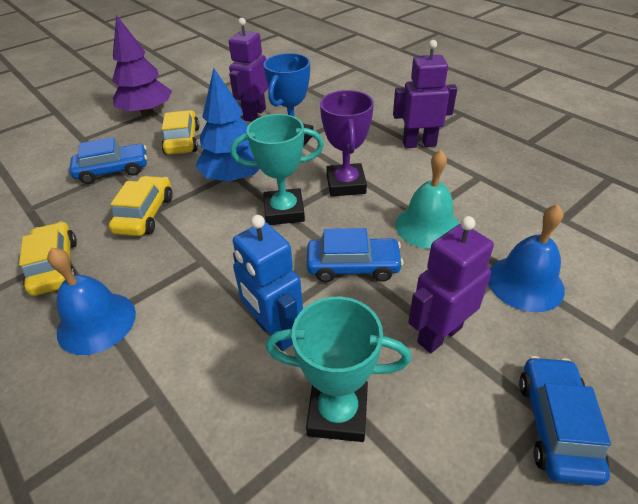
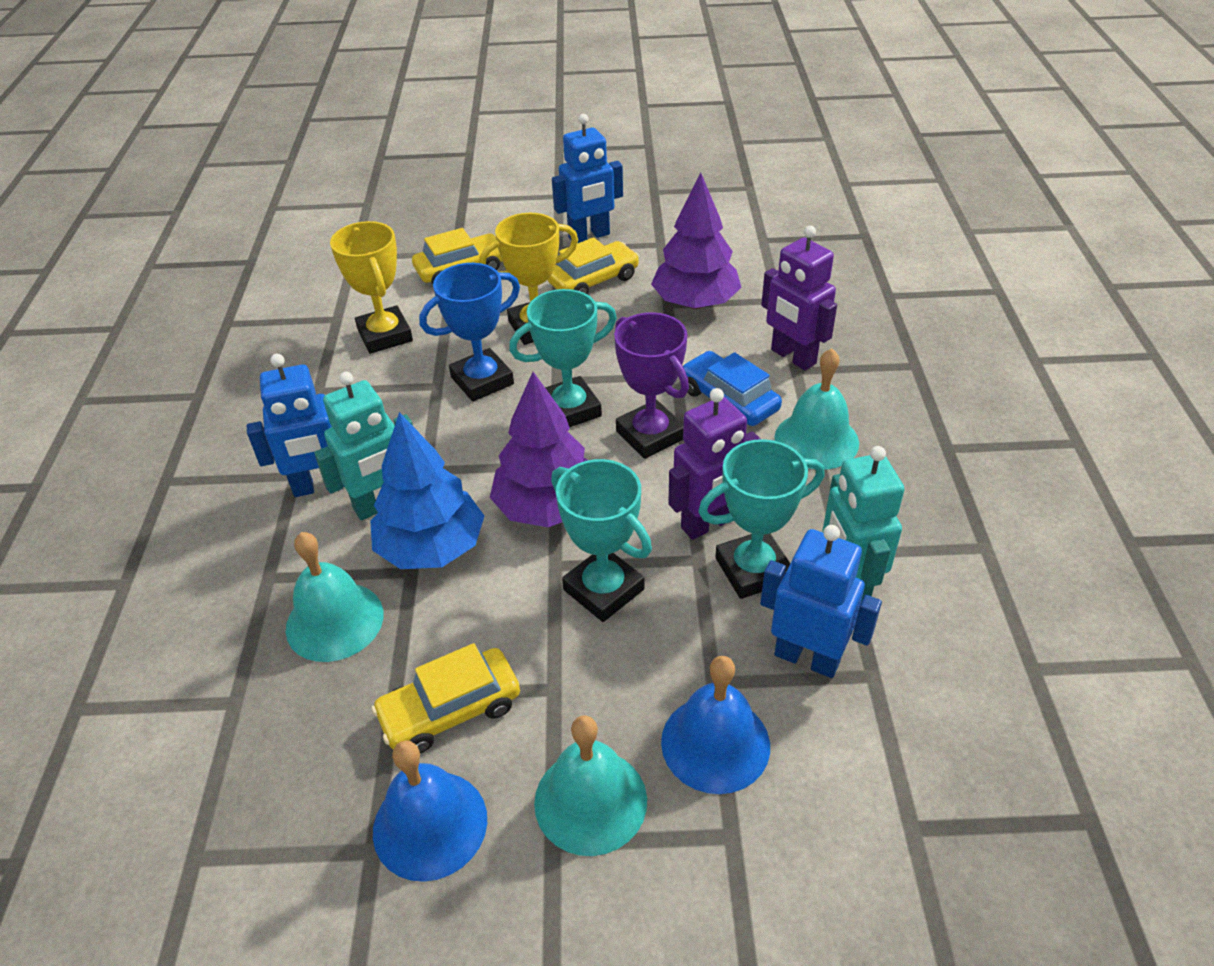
blue car: [69,137,147,184] [306,228,403,282] [519,356,611,486] = 3 -> [682,351,782,426] = 1
blue robot: [233,215,303,351] = 1 -> [247,354,344,497] [552,114,623,243] [760,525,882,678] = 3
purple robot: [229,18,269,122] [393,40,457,148] [408,216,494,353] = 3 -> [668,388,760,540] [761,226,837,371] = 2
purple tree: [112,15,172,116] = 1 -> [490,372,588,527] [651,173,742,309] = 2
turquoise bell: [395,150,459,249] = 1 -> [286,532,383,662] [534,715,647,856] [775,348,859,470] = 3
turquoise robot: none = 0 -> [314,372,413,520] [822,446,904,602] = 2
turquoise trophy: [231,114,324,225] [266,297,411,442] = 2 -> [509,289,617,427] [551,459,652,622] [698,439,825,599] = 3
yellow trophy: none = 0 -> [330,221,413,354] [479,213,578,345] = 2

